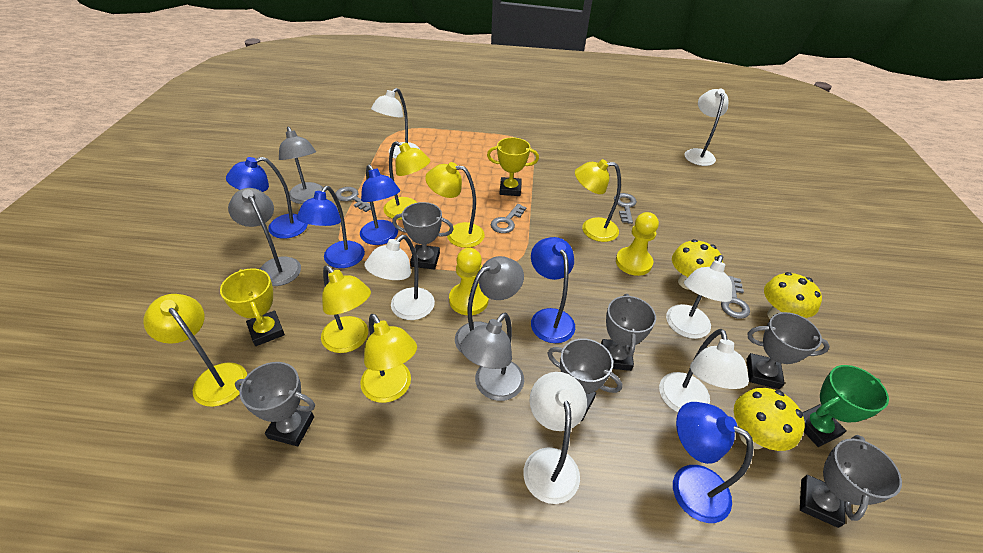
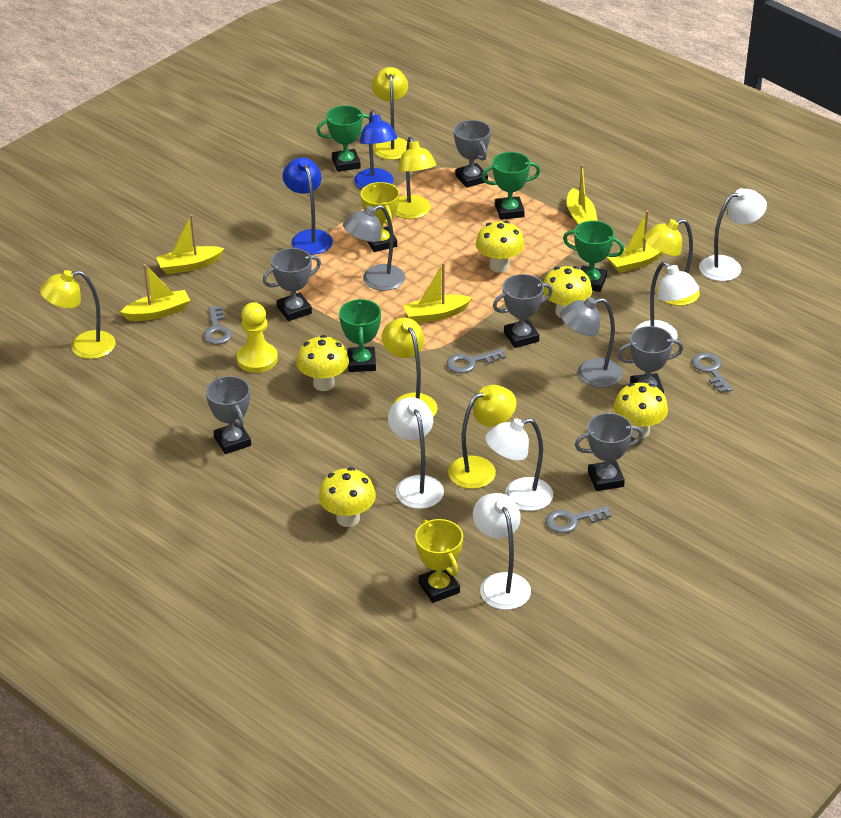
blue lamp: [226,157,308,239] [296,186,365,268] [360,165,400,245] [531,237,575,343] [673,402,753,523] = 5 -> [283,157,333,255] [354,110,397,189] = 2
green trophy: [802,365,889,447] = 1 -> [317,105,369,172] [339,299,381,372] [481,152,540,220] [563,221,624,292] = 4
grey lamp: [228,188,301,286] [279,127,323,204] [455,256,524,354] [460,313,524,401] = 4 -> [343,205,405,291] [560,297,623,388] = 2
white lamp: [364,235,435,320] [371,88,420,159] [523,372,587,504] [659,329,749,412] [666,255,732,339] [685,89,729,166] = 6 -> [388,397,444,509] [473,493,531,610] [485,418,553,511] [634,261,699,344] [699,188,767,281] = 5
yellow boat: none = 0 -> [120,264,190,321] [156,214,224,274] [403,263,472,323] [567,164,597,225] [607,210,662,273] = 5
yellow mushroom: [672,239,723,290] [734,388,805,451] [764,272,822,319] = 3 -> [296,335,349,391] [319,467,376,527] [476,221,525,273] [543,266,592,318] [614,383,668,439] = 5
yellow pawn: [449,248,489,315] [616,212,659,276] = 2 -> [237,302,278,373] = 1

